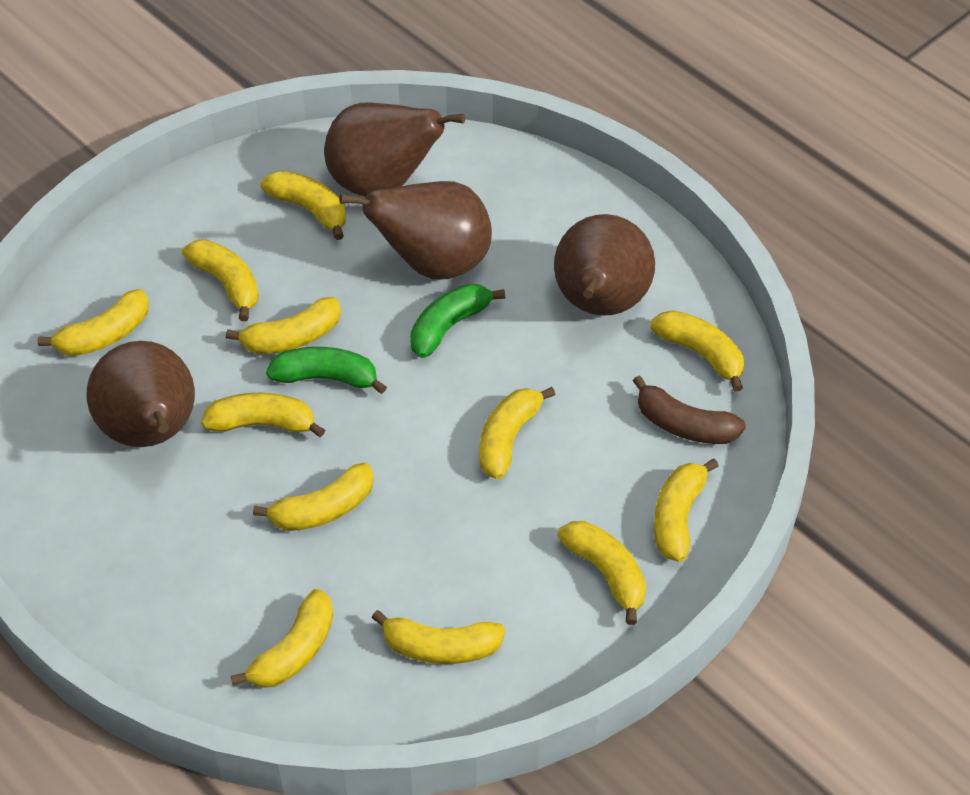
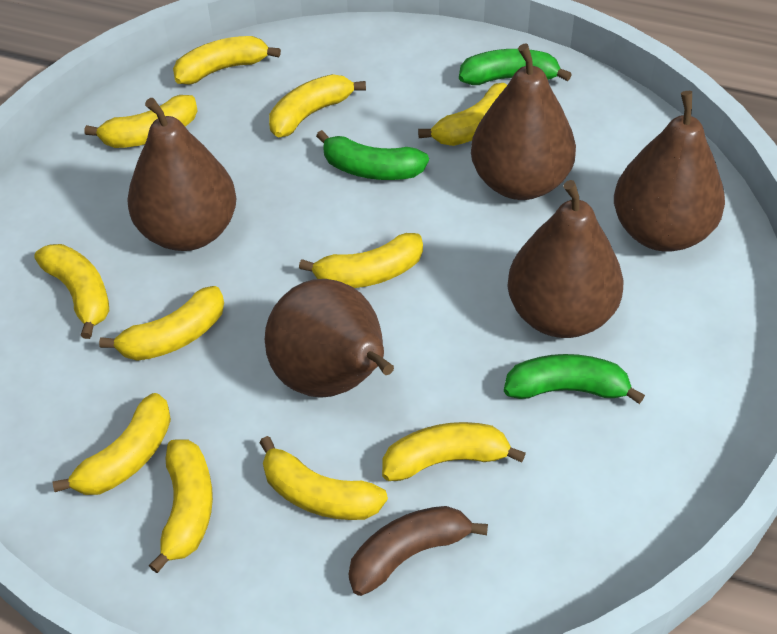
brown pear: [87,341,195,447] [324,102,465,197] [339,181,492,280] [554,214,655,316] = 4 -> [127,98,236,251] [265,279,394,398] [471,43,576,200] [508,180,623,338] [614,91,725,252] = 5
green banana: [266,347,387,394] [410,284,505,358] = 2 -> [316,130,429,180] [459,49,572,85] [504,354,645,404] = 3
yellow banana: [38,289,149,356] [182,239,259,321] [201,393,325,437] [226,297,341,354] [231,589,333,688] [253,463,374,531] [260,170,346,240] [372,610,505,664] [479,387,556,479] [557,521,646,625] [650,310,744,392] [654,459,719,562] = 12 -> [34,244,109,339] [53,393,171,495] [84,95,198,148] [99,286,224,361] [149,440,213,573] [173,36,281,85] [259,436,388,520] [269,74,366,137] [299,233,423,288] [382,422,526,481] [418,83,507,146] = 11

